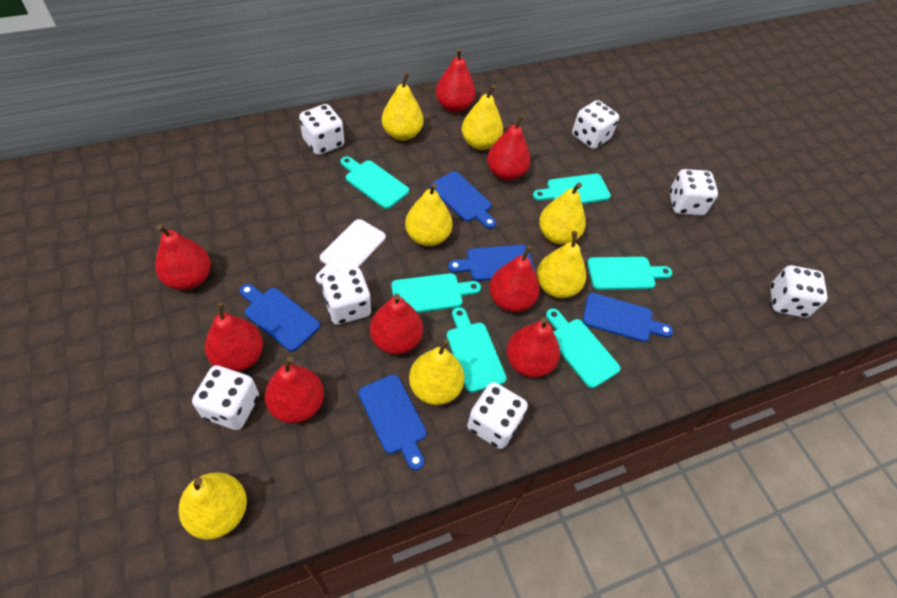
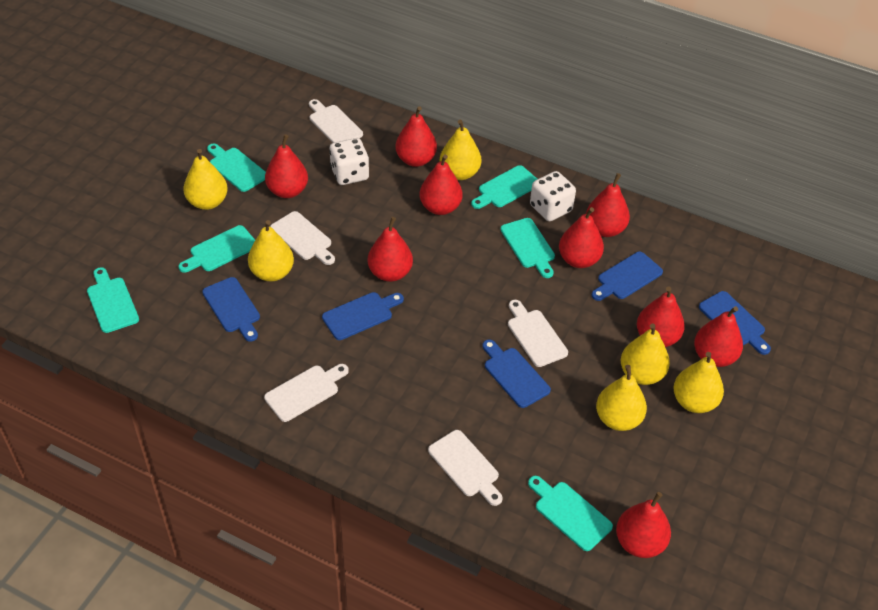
red pear: [155,224,211,290] [205,302,263,372] [265,357,324,423] [370,293,423,354] [436,48,476,112] [487,114,531,181] [489,245,540,312] [506,317,560,378] = 8 -> [265,134,308,198] [367,217,413,282] [396,106,437,167] [420,154,463,215] [559,207,604,268] [586,173,630,237] [616,492,671,558] [637,286,685,347] [694,306,743,367] = 9
white cutting board: [316,219,386,284] = 1 -> [264,364,349,422] [270,211,335,265] [309,99,363,143] [428,430,503,506] [508,300,568,367] = 5
white dice: [192,365,259,430] [299,104,344,155] [321,267,371,325] [467,382,528,449] [572,100,619,149] [669,169,718,216] [770,265,828,318] = 7 -> [329,138,369,185] [530,171,576,221] = 2
yellow pear: [179,472,247,540] [382,72,423,141] [405,183,452,246] [409,339,465,405] [461,84,503,150] [537,231,586,298] [539,183,586,245] = 7 -> [183,149,228,210] [248,220,294,282] [440,120,481,180] [596,365,647,431] [621,323,670,385] [673,352,724,413] = 6

